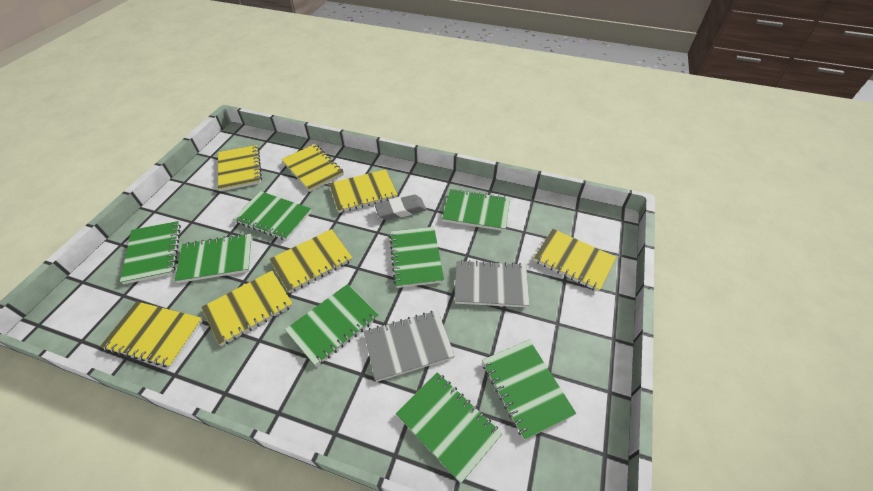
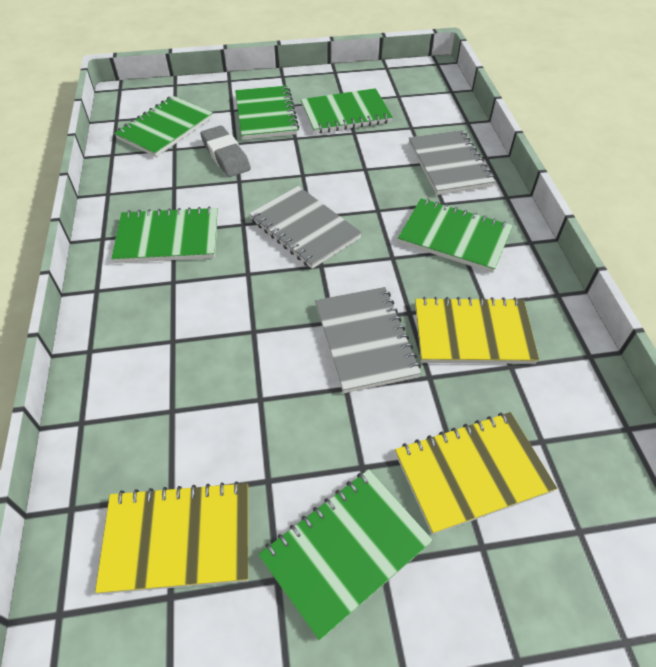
green notebook: [120,221,181,284] [174,233,253,283] [233,191,312,241] [285,284,378,367] [389,227,444,288] [396,372,502,483] [442,189,510,231] [482,340,576,440] = 8 -> [111,207,218,263] [114,96,213,157] [235,86,299,140] [258,469,433,641] [301,88,393,134] [398,198,513,273] = 6
grey notebook: [364,310,455,382] [455,260,529,308] = 2 -> [249,186,362,269] [315,287,421,393] [409,130,496,195] = 3
yellow notebook: [100,301,203,367] [201,271,293,346] [218,145,262,191] [269,229,353,293] [281,144,344,192] [329,169,398,213] [534,229,616,292] = 7 -> [95,481,248,594] [395,412,557,535] [415,297,539,364] = 3

